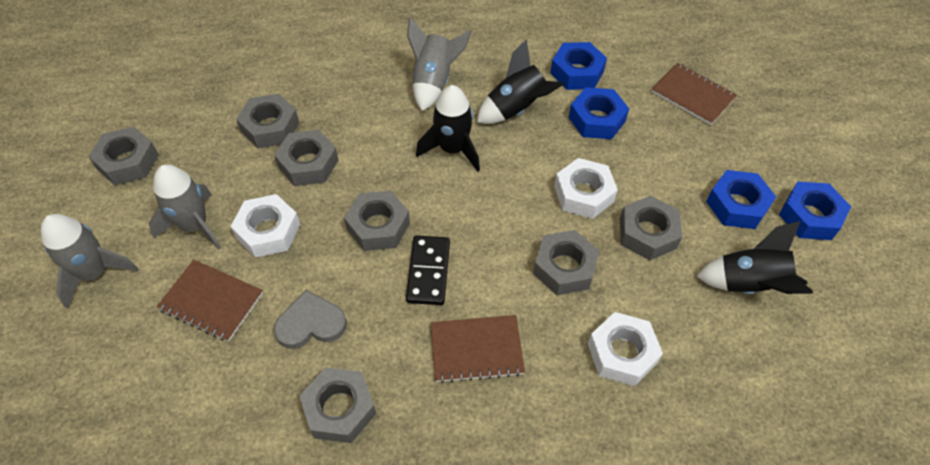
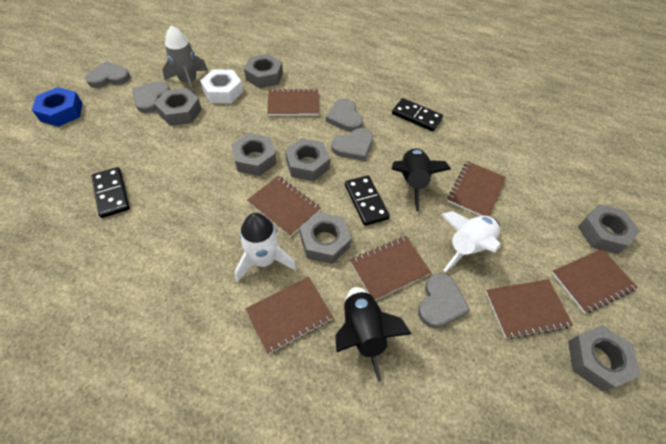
black domino: [406,235,450,305] = 1 -> [91,167,130,218] [345,175,390,226] [392,98,443,132] = 3
black rocket: [416,85,480,171] [477,39,564,124] [696,221,813,294] = 3 -> [335,287,411,382] [391,148,451,211] = 2
blue nut: [550,42,607,90] [569,87,629,139] [706,170,776,229] [779,182,851,240] = 4 -> [32,87,83,127] = 1
brown notebook: [156,260,263,342] [431,315,525,383] [651,63,737,125] = 3 -> [245,277,333,354] [247,176,321,237] [267,88,319,116] [350,236,432,300] [448,161,506,216] [486,279,573,339] [552,249,637,313] = 7
grey heart: [273,290,347,349] = 1 -> [85,61,131,88] [132,81,170,113] [326,98,363,132] [331,128,373,161] [418,273,470,328] = 5
grey rocket: [41,214,138,308] [149,164,221,250] [407,17,472,111] = 3 -> [162,25,208,95] = 1
white nut: [231,194,300,258] [554,158,618,219] [588,312,663,386] = 3 -> [200,69,243,103] = 1
white rocket: none = 0 -> [235,213,297,282] [441,211,500,272] = 2

